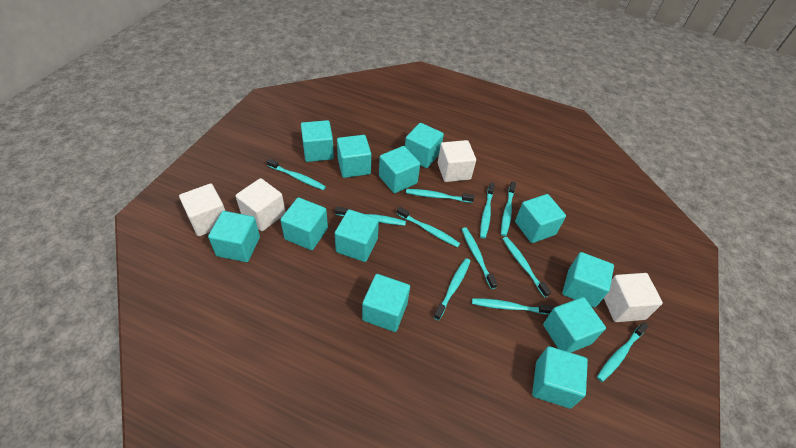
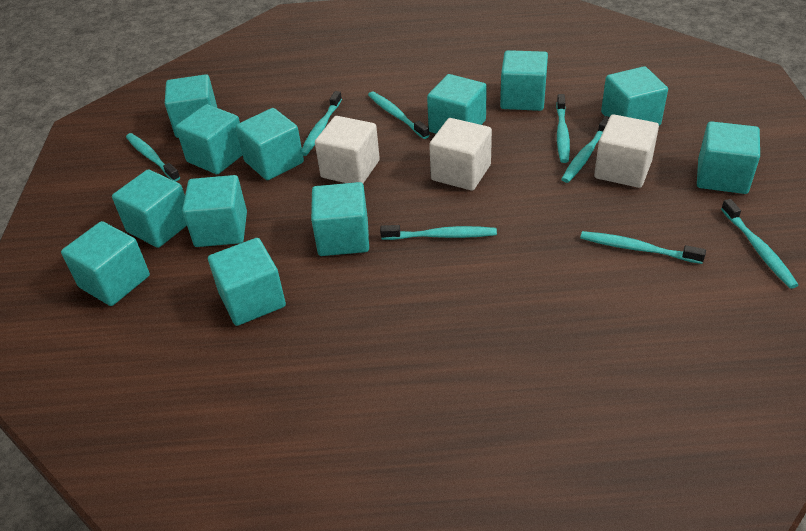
turquoise toothbrush: [267,158,326,190] [335,207,406,226] [397,207,460,247] [406,189,474,203] [434,258,471,321] [462,227,498,289] [472,298,554,315] [480,183,495,238] [501,182,516,236] [503,237,551,298] [597,322,649,382] = 11 -> [126,133,180,182] [302,91,342,156] [368,92,429,139] [380,225,497,240] [556,94,570,163] [561,116,610,183] [580,231,706,264] [721,199,798,289] = 8
white cube: [179,183,225,236] [236,178,285,231] [438,140,476,182] [604,273,663,322] = 4 -> [315,116,380,183] [429,118,492,191] [594,114,659,188] = 3

